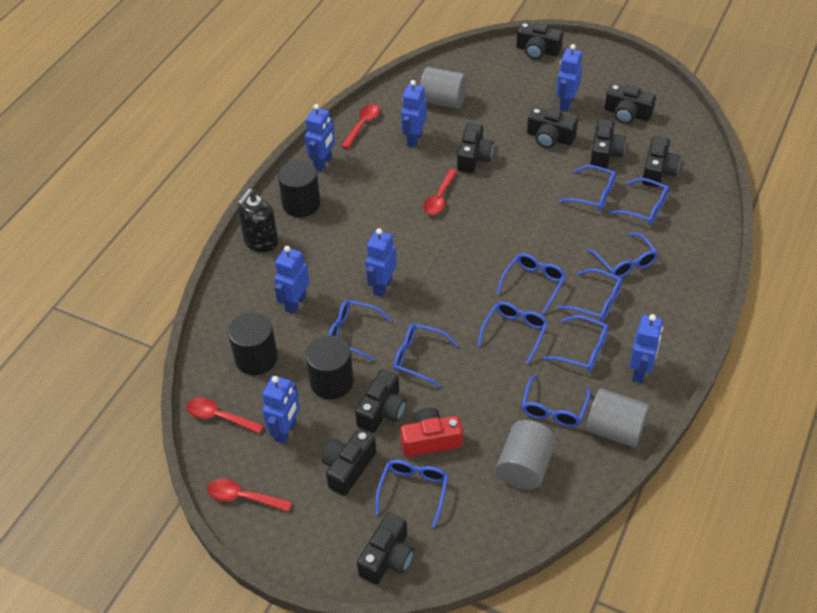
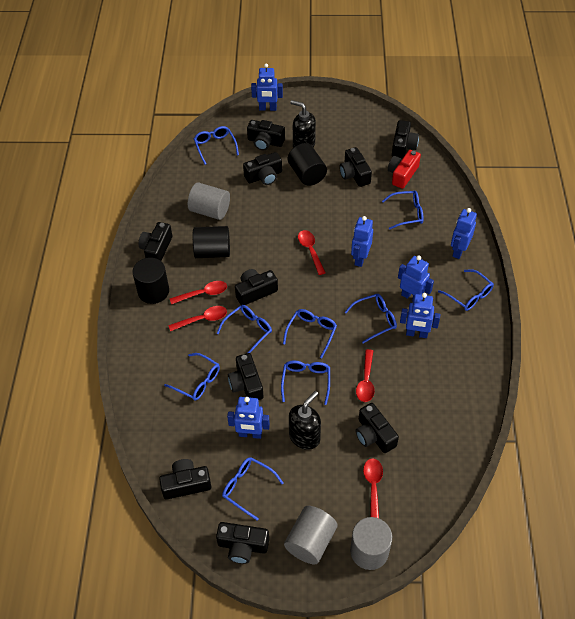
black camera: [322,429,376,496] [355,369,406,433] [357,512,414,585] [457,123,494,173] [516,23,563,59] [527,108,578,148] [590,119,626,169] [605,84,656,124] [642,136,680,187] = 9 -> [139,222,172,261] [159,459,211,500] [216,522,269,564] [228,353,263,400] [235,269,278,305] [243,152,282,185] [247,120,285,150] [339,147,372,187] [355,403,399,453] [392,120,419,159] = 10
black soap dispenser: [238,189,278,252] = 1 -> [289,391,321,450] [290,100,316,148] = 2
blue glasses: [328,300,391,361] [375,460,448,527] [394,323,458,387] [478,302,548,364] [497,253,566,314] [522,375,591,427] [543,315,609,371] [558,268,623,321] [559,165,616,210] [588,233,658,278] [609,178,670,225] = 11 -> [164,353,220,401] [194,126,239,165] [216,305,272,353] [222,457,284,521] [281,361,330,405] [283,309,337,358] [345,294,397,344] [382,191,423,230] [438,269,494,311] = 9
blue robot: [262,376,300,444] [275,246,309,314] [305,104,335,172] [365,228,397,297] [401,80,427,148] [556,44,582,112] [629,314,663,383] = 7 -> [227,397,270,439] [251,63,283,111] [351,216,373,267] [398,256,434,301] [400,293,441,338] [451,208,477,259] = 6
red spoon: [187,398,264,434] [207,478,292,512] [341,104,380,149] [423,169,458,215] = 4 -> [168,306,227,331] [170,281,227,305] [298,230,326,275] [356,349,375,402] [363,458,383,518] = 5

